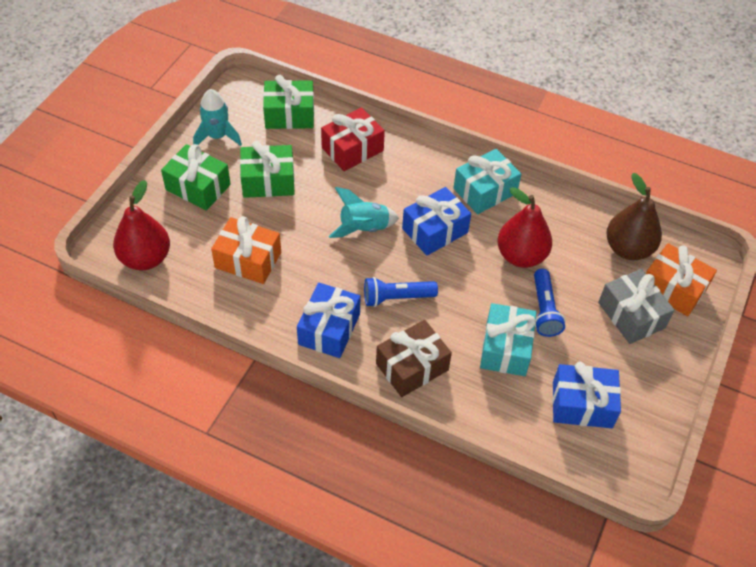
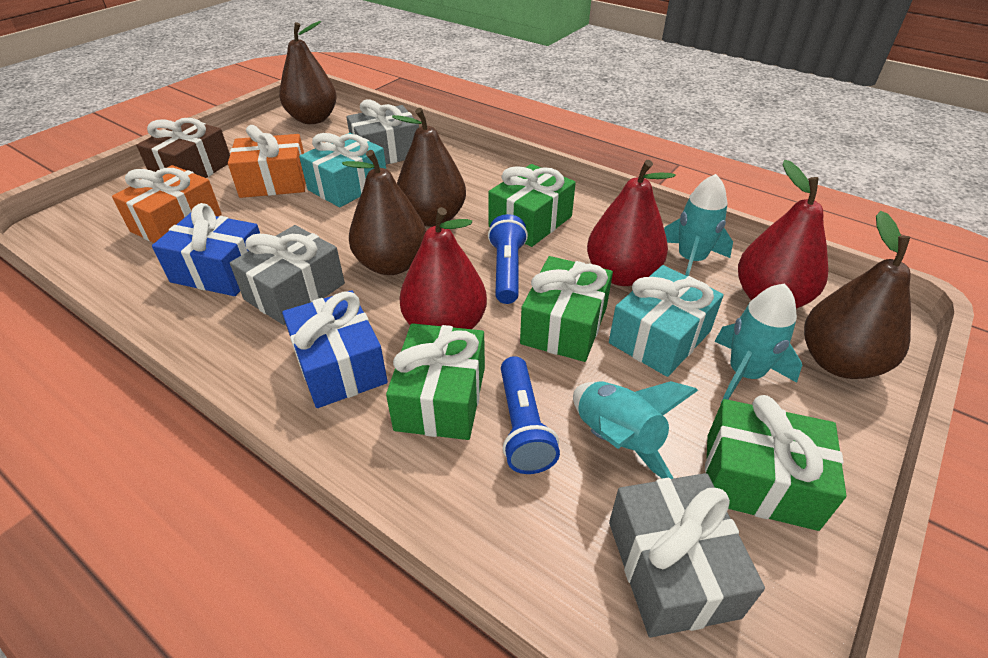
blue gift: [297,283,360,358] [402,187,471,256] [552,362,621,428] = 3 -> [152,203,260,296] [282,290,388,408] = 2
brown pear: [606,173,662,260] = 1 -> [279,21,337,124] [342,150,426,275] [392,108,466,227] [804,211,911,379] = 4
green gift: [161,144,231,211] [240,141,295,198] [263,75,314,129] = 3 -> [386,323,485,440] [488,164,576,247] [520,256,613,362] [705,395,847,531] = 4
grey gift: [598,269,675,344] = 1 -> [230,225,345,325] [346,99,419,164] [609,473,765,638] = 3
red gift: [321,107,385,171] = 1 -> none = 0
red pear: [113,180,170,270] [497,187,552,268] = 2 -> [399,207,487,329] [587,160,676,286] [738,160,828,309] = 3
turquoise rocket: [193,89,242,146] [329,187,399,238] = 2 -> [573,381,698,479] [664,174,733,276] [714,283,802,403] = 3

